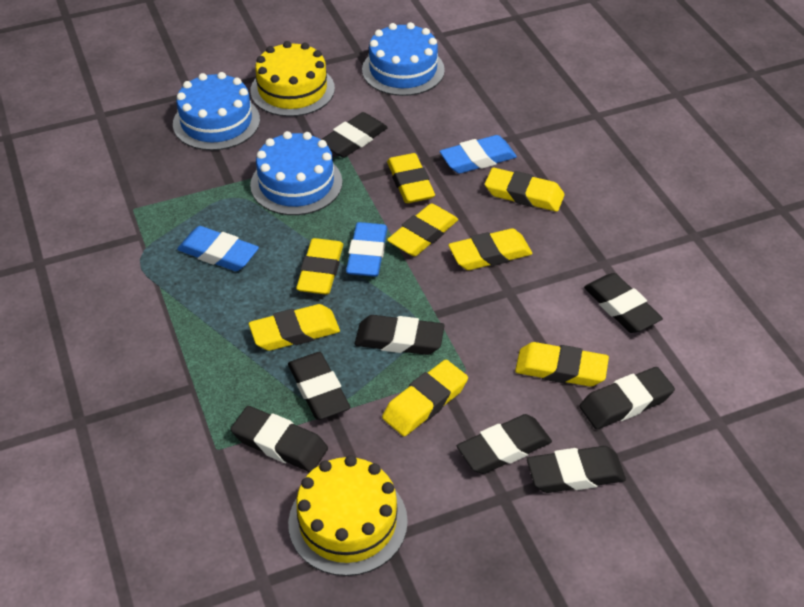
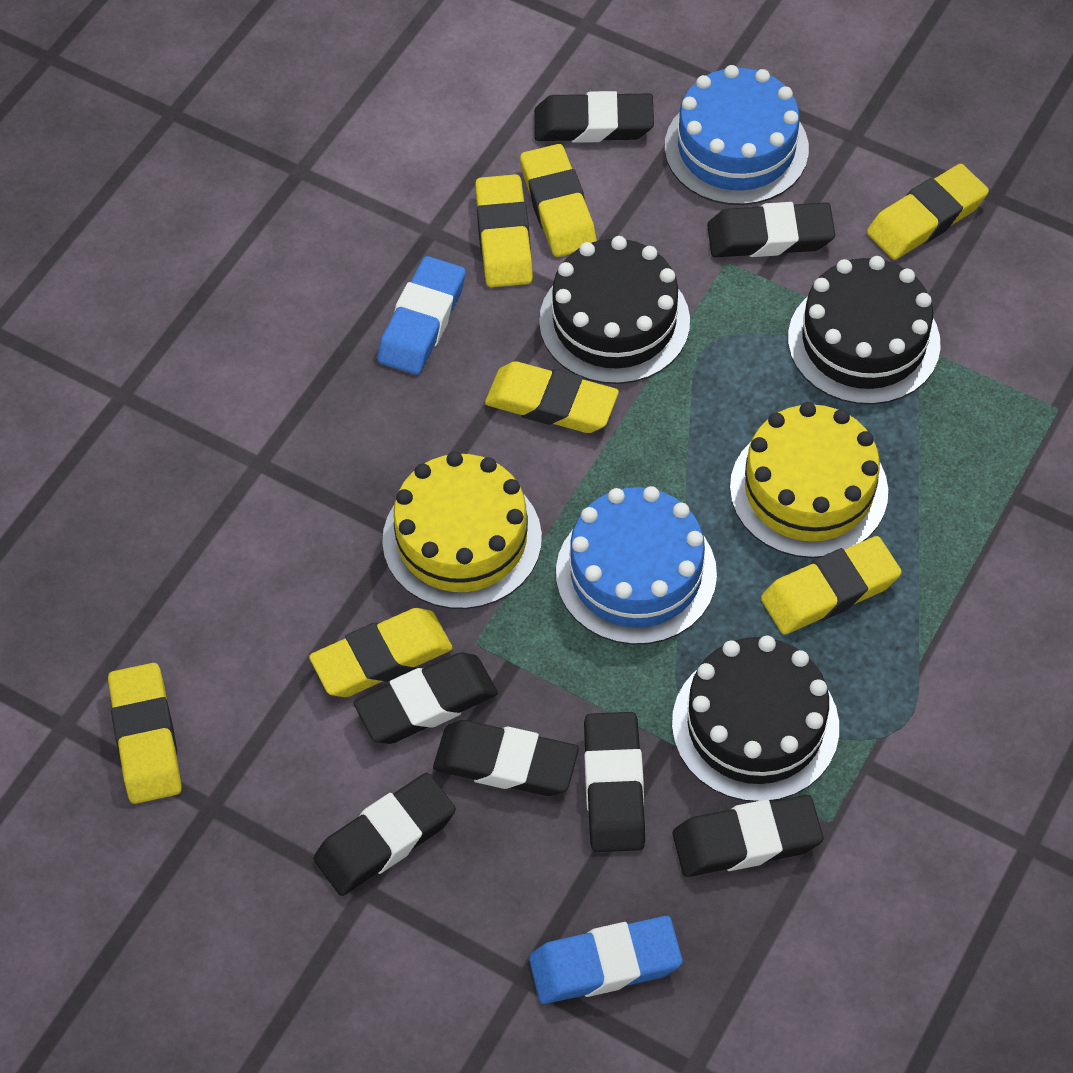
black cake: none = 0 -> [539,236,690,384] [672,636,839,802] [788,256,941,405] = 3
black eraser: [231,406,328,472] [288,352,350,420] [321,112,388,158] [355,315,445,355] [457,414,552,474] [527,446,626,493] [579,367,675,429] [584,273,663,333] = 8 -> [314,773,456,896] [354,652,498,744] [433,720,579,796] [534,91,654,143] [584,712,645,852] [673,795,823,877] [707,202,835,257] = 7
blue cake: [173,72,260,151] [250,131,342,215] [362,22,445,96] = 3 -> [556,486,717,645] [665,65,809,205] = 2
blue eraser: [177,226,259,271] [346,222,388,277] [440,135,517,174] = 3 -> [377,256,466,375] [529,916,683,1004] = 2
yellow eraser: [249,304,340,351] [296,238,343,295] [382,360,468,436] [387,153,435,203] [387,203,458,256] [448,228,533,270] [485,168,564,212] [515,342,609,387] = 8 -> [108,663,182,804] [309,608,452,697] [475,174,533,287] [485,361,619,433] [520,144,597,257] [761,536,902,635] [867,164,989,260] = 7

